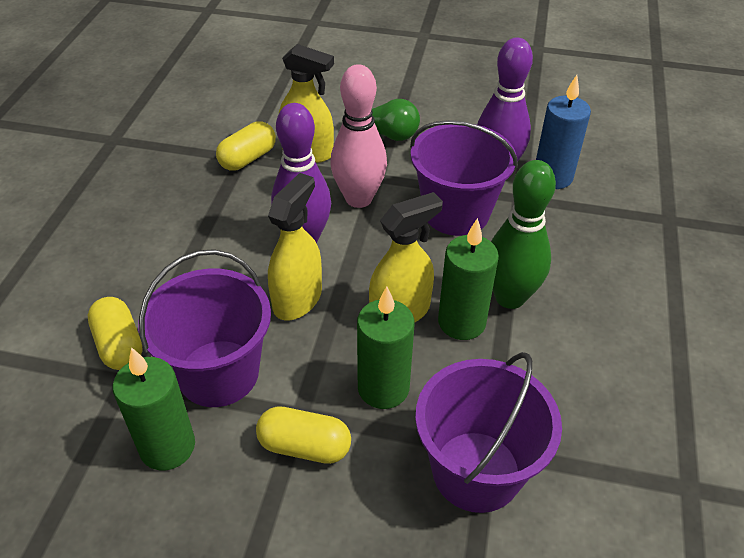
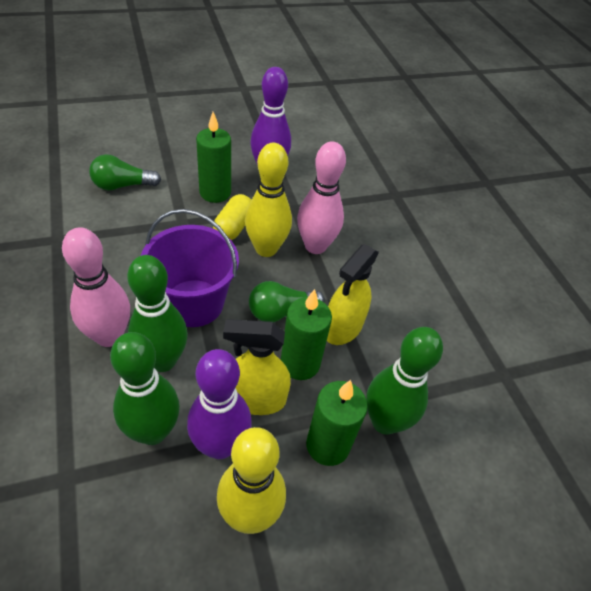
blue candle: [536,75,591,189] = 1 -> none = 0
green bowling pin: [491,160,556,309] = 1 -> [110,332,180,445] [127,255,188,372] [366,327,443,435] = 3
green light bulb: [343,99,420,141] = 1 -> [89,154,161,191] [249,281,325,322] = 2
pink bowling pin: [330,64,387,208] = 1 -> [62,227,130,347] [297,141,346,254] = 2
purple bucket: [138,249,271,407] [410,120,518,236] [415,352,562,513] = 3 -> [141,209,239,327] = 1
yellow bowling pin: none = 0 -> [217,427,286,534] [245,143,292,257] = 2
yellow capsule: [88,297,143,370] [216,122,276,171] [256,406,351,464] = 3 -> [213,194,251,240] = 1
yellow spray bottle: [268,173,322,320] [279,44,334,163] [369,192,443,323] = 3 -> [223,319,291,415] [327,244,379,345] = 2

